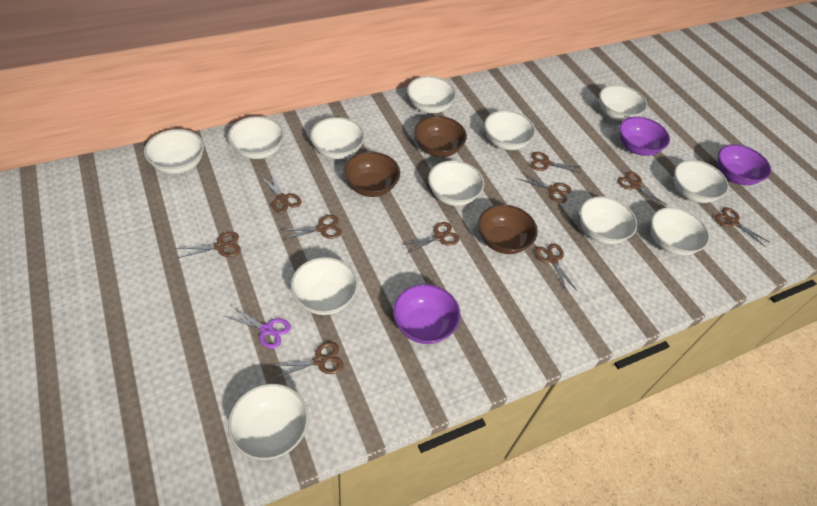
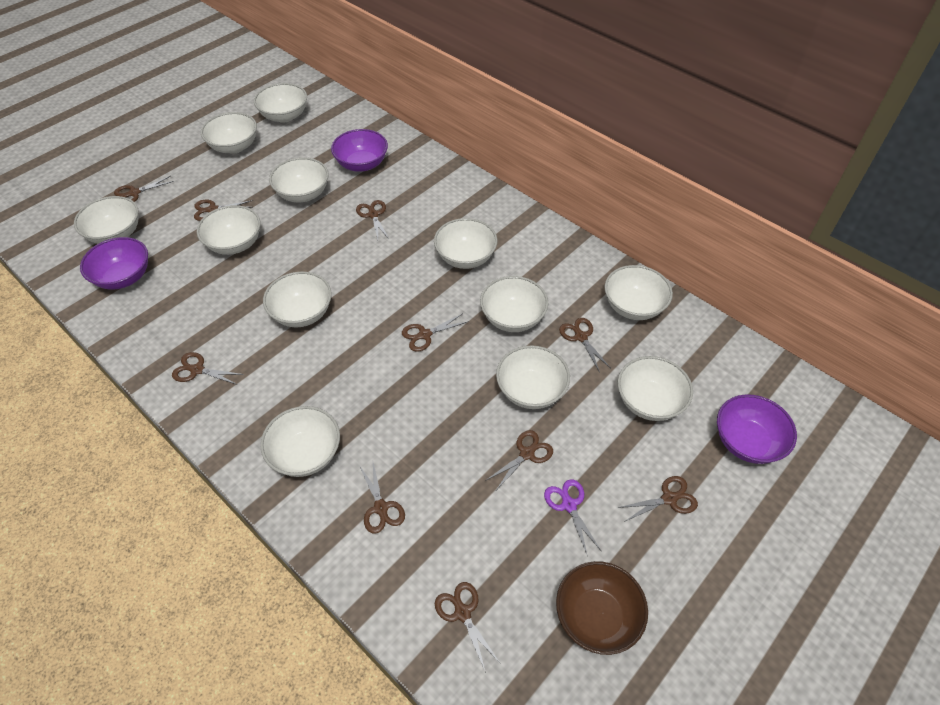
brown bowl: [343,152,400,197] [414,116,467,157] [478,204,538,254] = 3 -> [556,561,648,655] = 1

